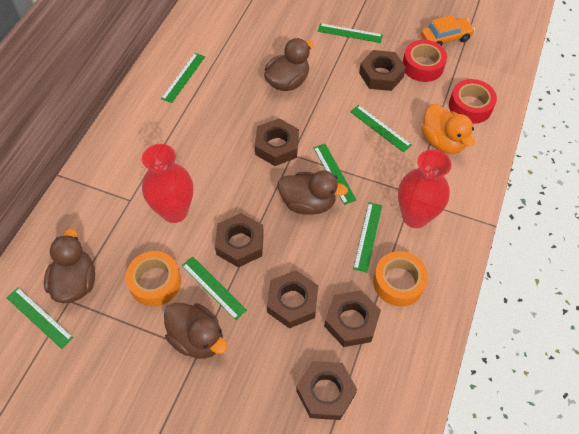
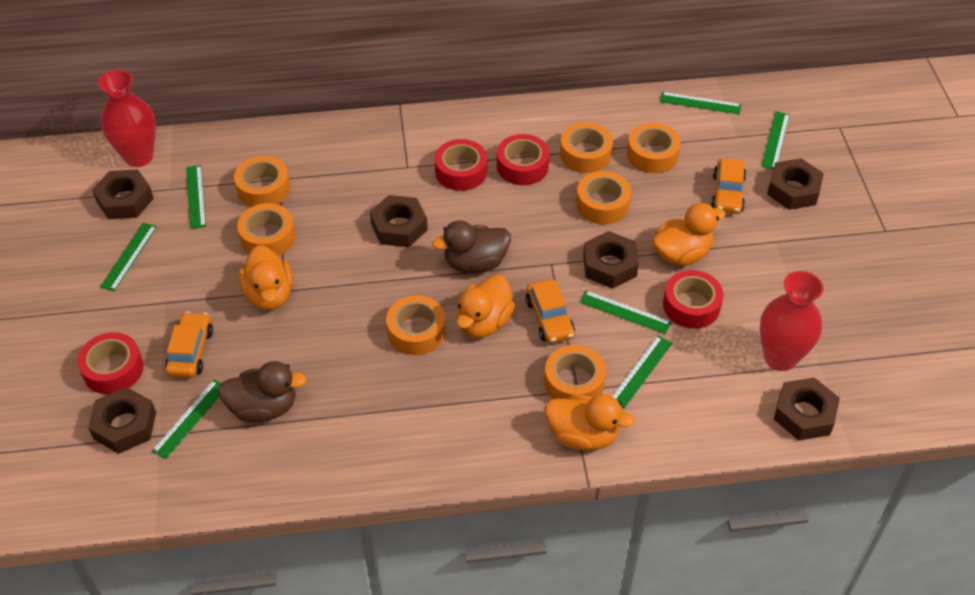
brown duck: [44,229,95,303] [164,303,227,359] [264,38,314,91] [278,170,348,215] = 4 -> [218,361,307,423] [432,220,511,273] = 2
orange car: [421,15,475,46] = 1 -> [165,312,213,378] [526,279,575,343] [711,158,746,214] = 3
orange duck: [421,104,475,154] = 1 -> [239,245,293,310] [456,275,515,338] [545,394,635,450] [652,203,726,266] = 4
orange tape: [126,251,181,306] [373,251,428,306] = 2 -> [234,156,290,207] [237,203,295,256] [386,295,446,355] [544,345,606,399] [560,122,613,173] [576,171,631,224] [627,123,681,173] = 7
red tape: [403,40,447,82] [449,79,497,124] = 2 -> [77,332,144,394] [435,139,487,191] [497,134,549,185] [663,270,723,329] = 4

